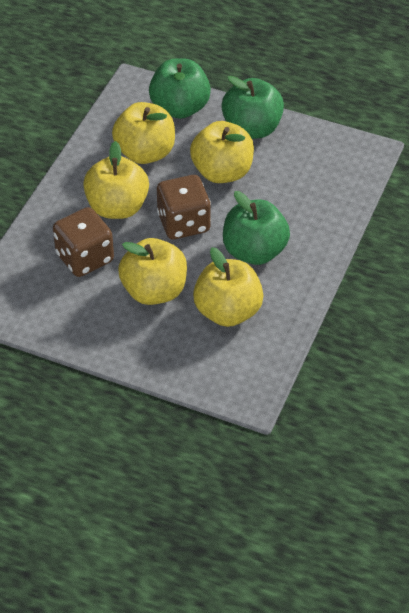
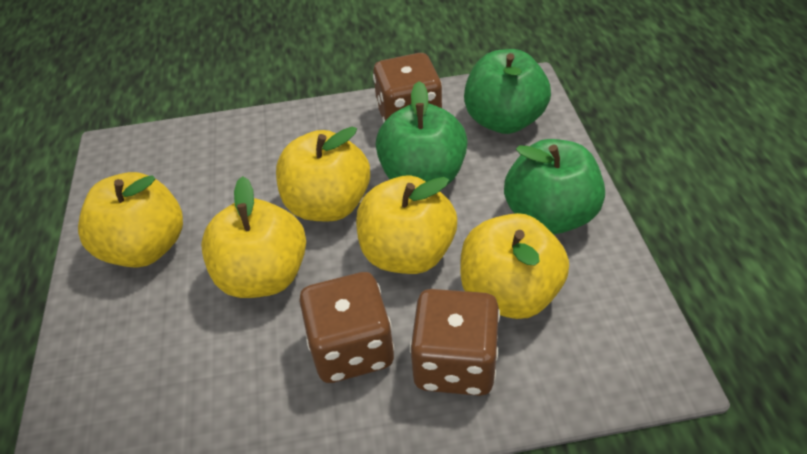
brown dice: [53,207,114,277] [157,175,211,239] = 2 -> [299,272,394,383] [373,53,442,123] [410,289,500,396] = 3

